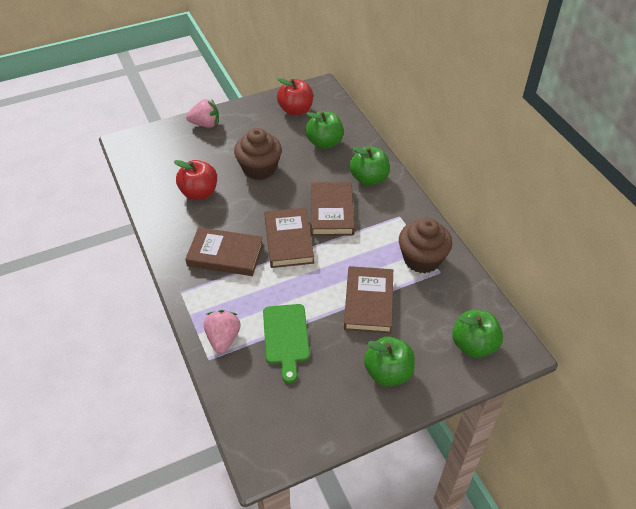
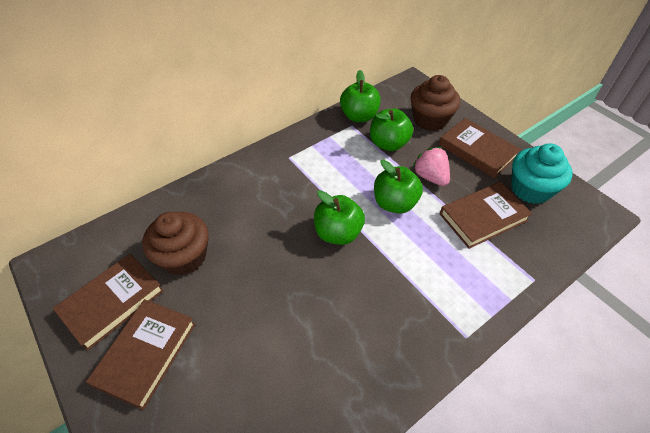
green cutting board: [263,304,310,383] = 1 -> none = 0
pink strawberry: [186,99,219,128] [204,310,241,354] = 2 -> [413,147,450,186] = 1
red apple: [174,160,217,200] [277,78,313,116] = 2 -> none = 0
turquoise cupcake: none = 0 -> [511,143,573,204] = 1

